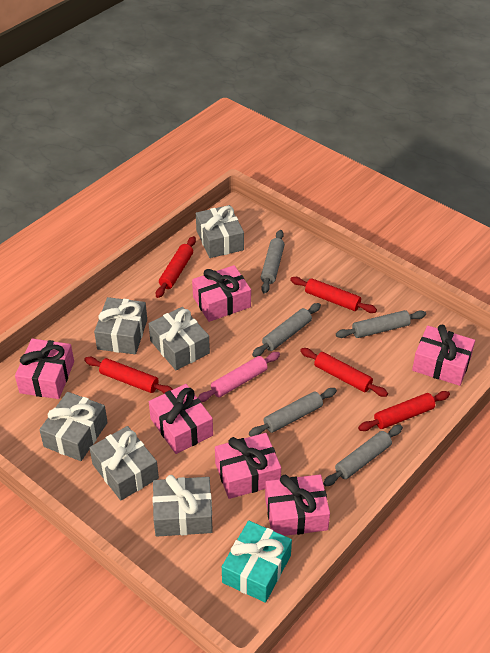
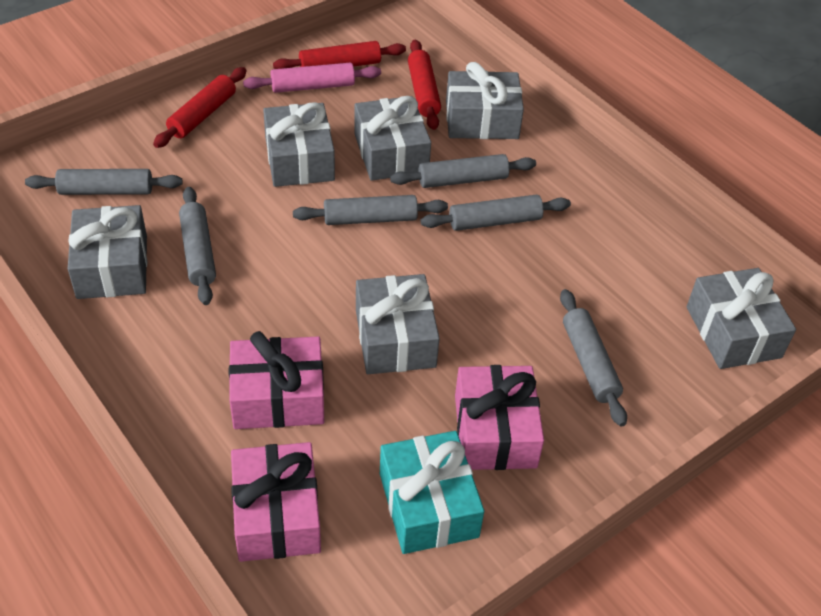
grey rolling pin: [249,388,337,437] [252,303,321,357] [261,230,285,294] [323,425,403,486] [336,310,426,338] = 5 -> [25,169,183,195] [179,187,216,305] [293,195,448,225] [390,154,536,188] [421,195,571,231] [560,289,627,426] = 6
pink gift: [15,339,74,399] [149,384,213,454] [192,265,251,322] [215,433,281,499] [265,475,330,536] [412,325,475,386] = 6 -> [229,331,324,429] [231,442,321,562] [455,365,544,470] = 3
red rolling pin: [84,357,173,393] [156,236,196,298] [290,277,377,313] [300,348,388,397] [358,391,450,431] = 5 -> [153,67,247,148] [273,41,406,69] [408,40,441,130] = 3

